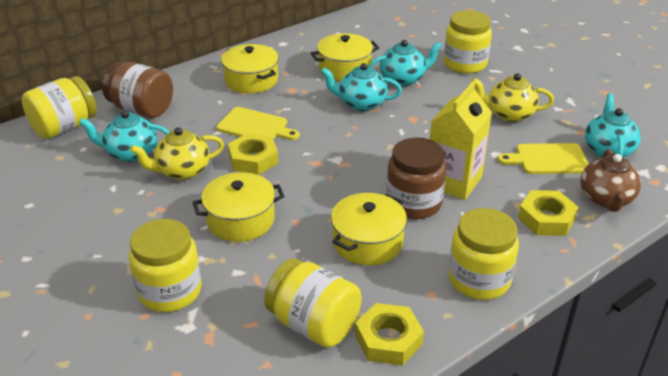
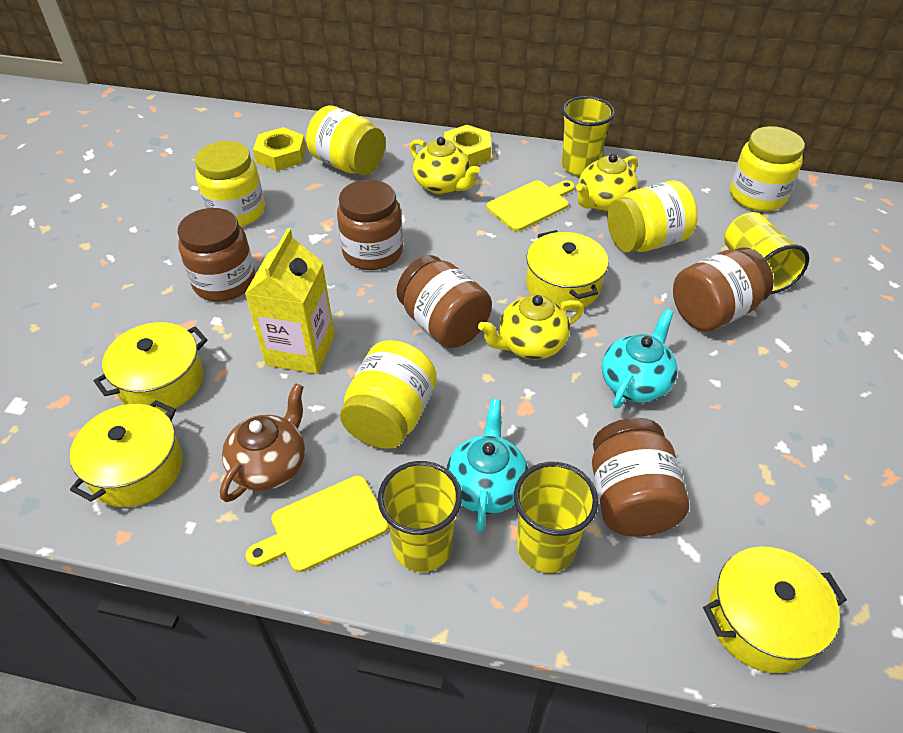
brown jar: [102,62,173,118] [386,137,446,219] = 2 -> [178,208,255,301] [337,179,403,270] [396,255,492,348] [592,418,689,537] [673,247,774,332] = 5
turquoise teapot: [79,110,169,162] [321,63,402,111] [369,40,442,86] [585,94,641,158] = 4 -> [446,399,528,532] [602,309,678,409] = 2
yellow cup: none = 0 -> [378,461,462,572] [514,462,599,573] [561,96,615,176] [724,212,809,294] = 4
yellow nut: [228,133,278,175] [355,303,424,366] [518,190,579,236] = 3 -> [253,127,306,171] [444,125,491,167] = 2
yellow teapot: [130,127,224,180] [471,73,554,122] = 2 -> [410,137,480,194] [478,294,584,360] [576,153,638,212] = 3

